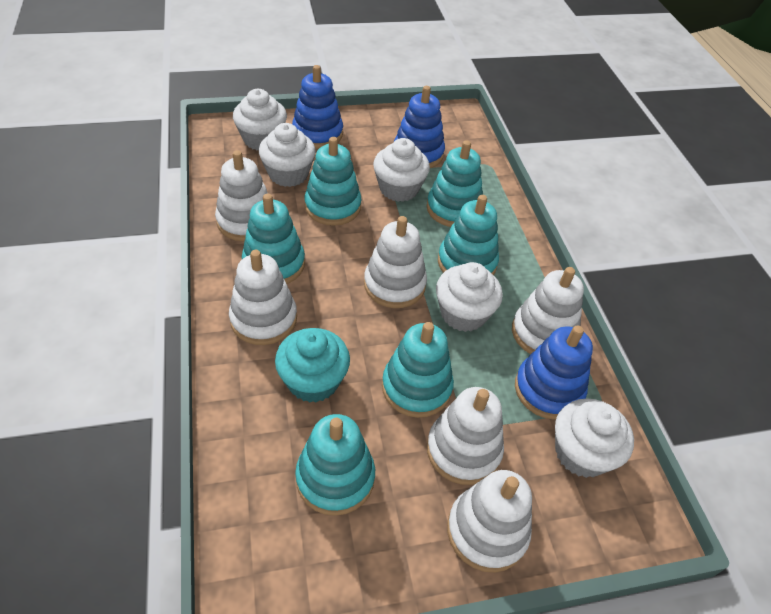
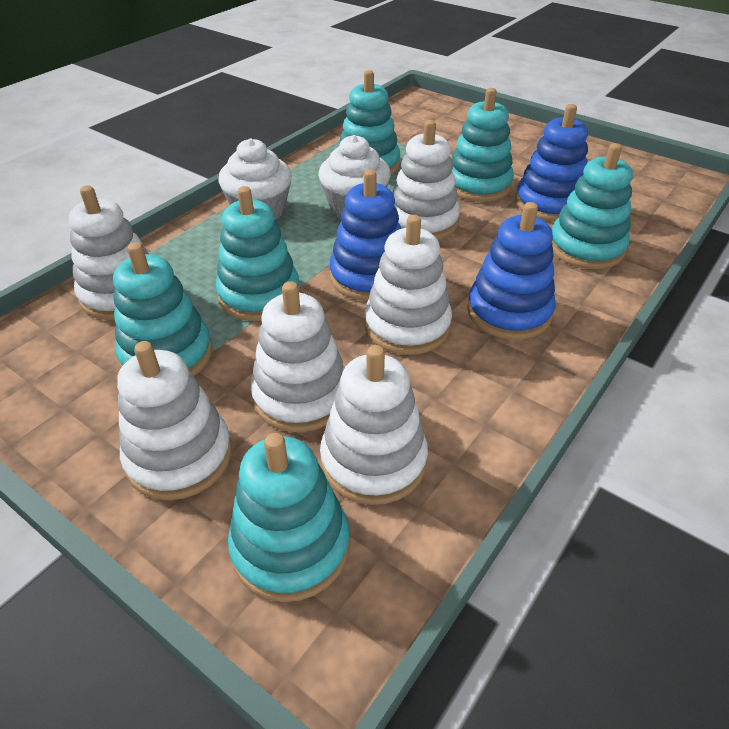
turquoise cupcake: [275,328,350,403] = 1 -> none = 0
white cupcake: [233,89,287,150] [259,123,316,187] [373,138,430,202] [436,262,503,332] [555,398,634,478] = 5 -> [218,139,292,221] [319,135,391,217] = 2

